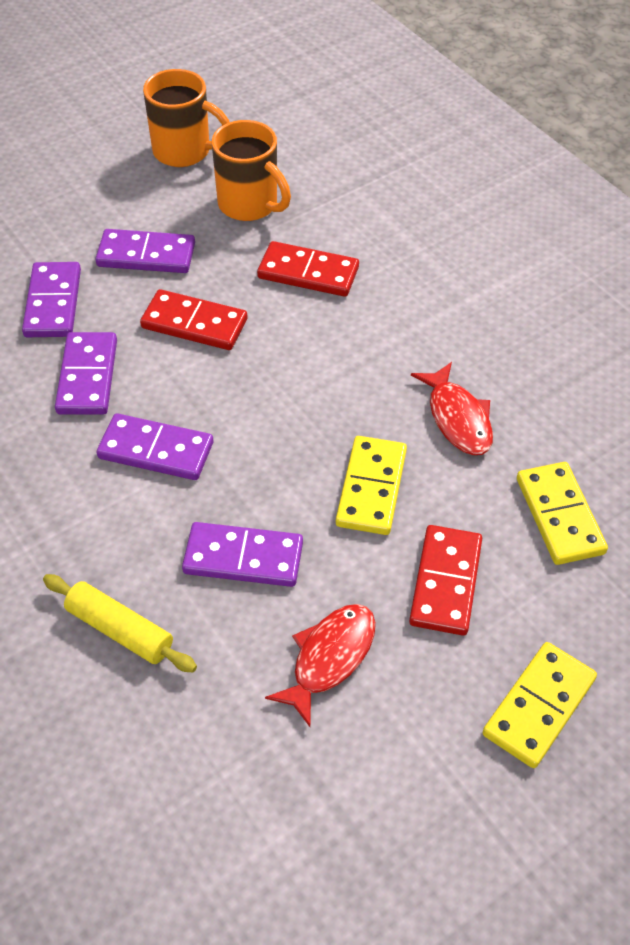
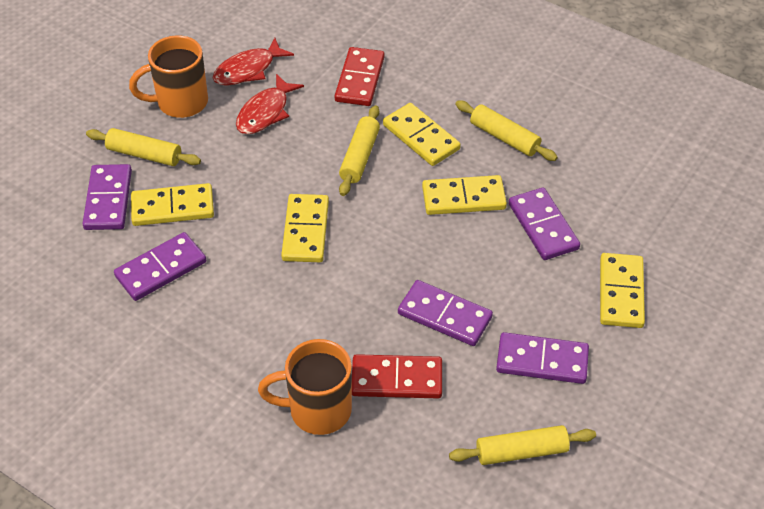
red domino: [140,289,247,350] [257,241,359,297] [409,525,482,636] = 3 -> [335,47,385,106] [352,354,442,398] = 2
yellow domino: [336,436,407,535] [483,642,597,768] [517,462,608,565] = 3 -> [131,183,214,226] [281,194,329,262] [383,103,461,166] [422,175,507,215] [600,253,645,328] = 5
yellow rolling pin: [43,574,197,672] = 1 -> [86,128,201,166] [339,105,380,196] [449,425,596,465] [455,100,558,161] = 4

